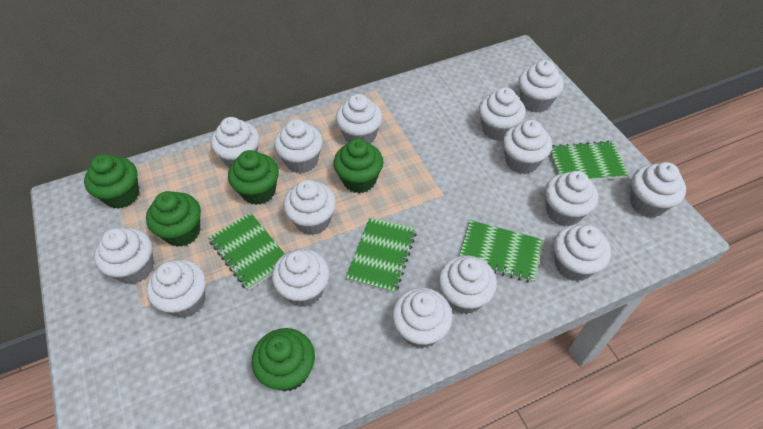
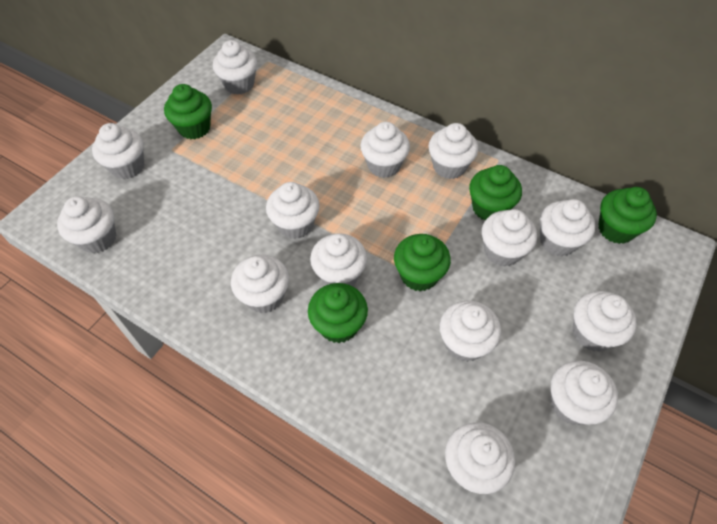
green notebook: [208,212,285,291] [346,217,417,293] [459,220,543,283] [550,141,628,181] = 4 -> none = 0
white cupcake: [94,227,154,284] [146,259,206,318] [211,117,260,168] [272,249,330,307] [274,119,323,173] [283,180,336,235] [336,94,383,144] [392,288,453,349] [439,255,497,314] [479,87,526,141] [503,120,552,174] [518,60,564,112] [545,171,598,226] [554,224,611,281] [630,162,686,217] = 15 -> [57,196,116,254] [92,123,144,179] [213,40,257,95] [231,255,289,313] [266,182,320,239] [310,233,367,286] [360,122,410,178] [428,123,478,179] [440,301,501,362] [445,422,515,494] [482,209,537,267] [539,199,596,256] [550,361,618,425] [572,291,637,352] = 14

